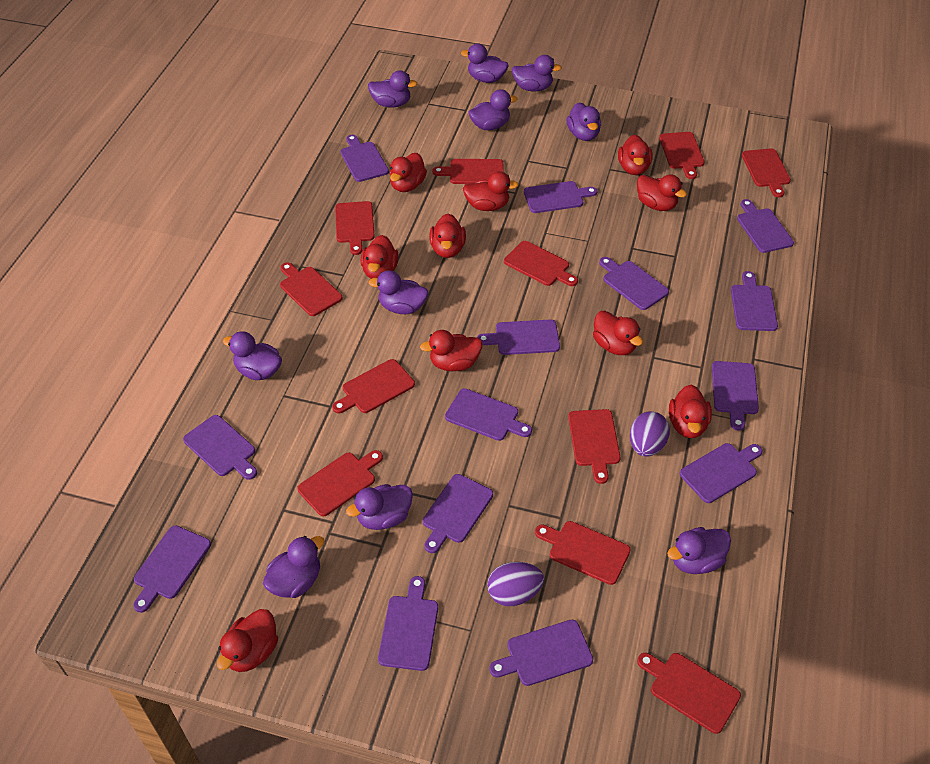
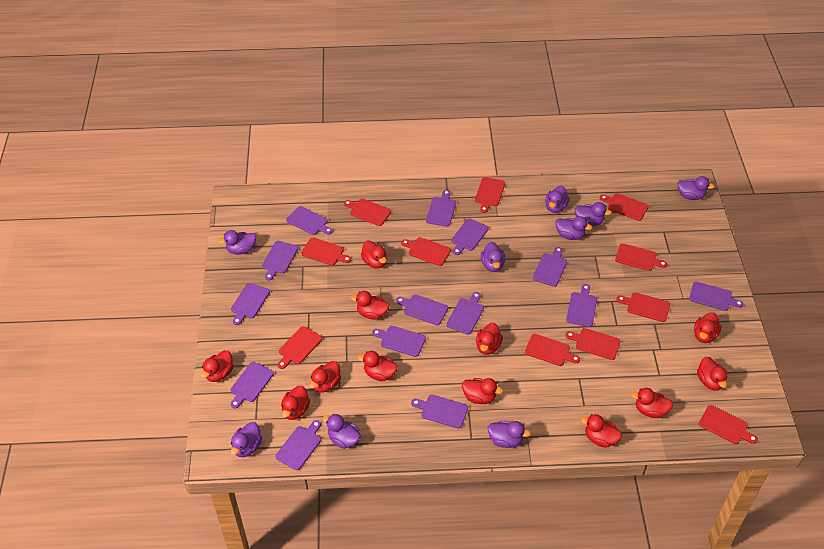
purple duck: [223,331,282,380] [263,536,324,598] [346,484,413,530] [368,70,417,108] [368,270,429,314] [461,43,508,83] [469,89,517,130] [512,55,562,91] [567,102,601,141] [667,527,731,574] = 10 -> [219,230,256,254] [231,422,262,457] [323,414,361,449] [481,242,505,272] [488,421,531,448] [545,186,570,213] [556,216,592,240] [575,202,612,226] [677,176,715,200] = 9
purple egg: [487,562,544,606] [630,411,670,457] = 2 -> none = 0
red duck: [217,609,278,672] [361,235,399,279] [390,153,427,192] [420,330,482,371] [429,214,466,258] [463,171,519,211] [593,311,643,355] [618,135,652,175] [637,174,687,211] [669,385,712,438] = 10 -> [201,350,234,382] [281,385,310,420] [309,361,341,393] [351,291,389,320] [357,351,398,381] [361,241,387,269] [462,378,503,404] [476,323,503,355] [581,414,622,448] [631,388,673,418] [694,312,721,343] [697,357,728,391] = 12

